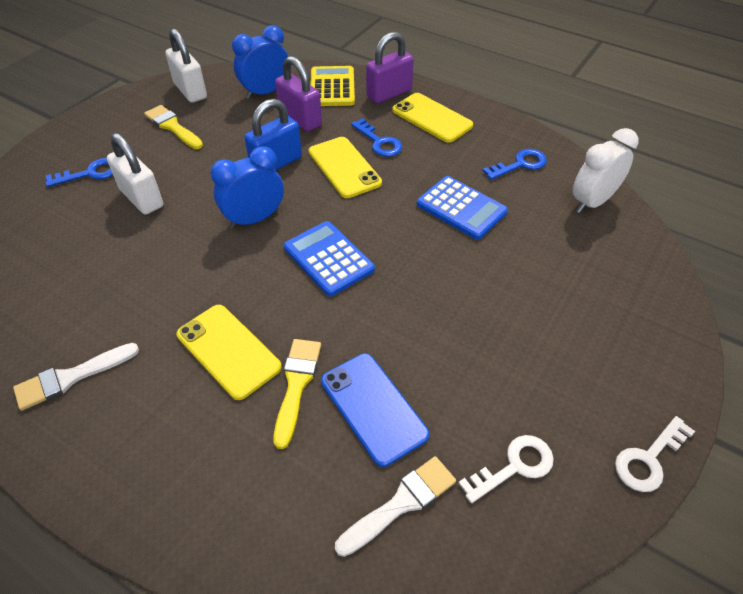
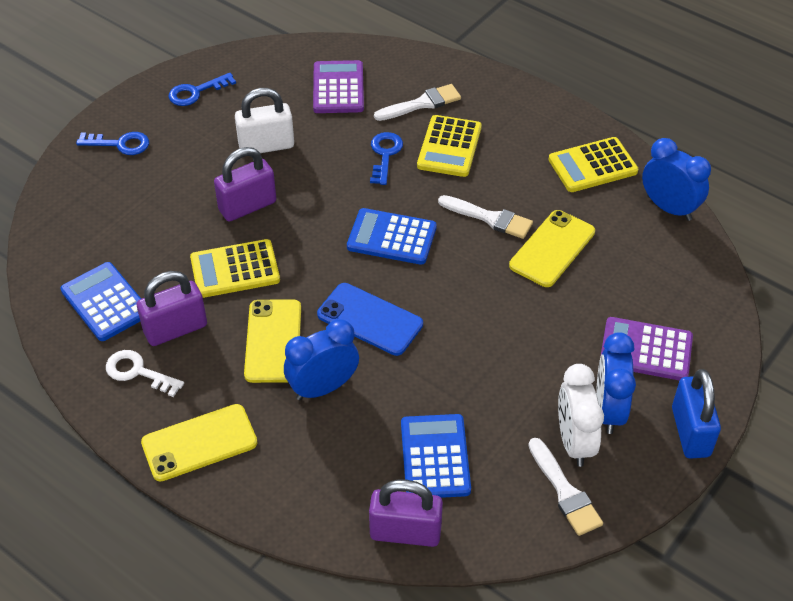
blue calculator: [284,221,375,296] [417,176,508,240] = 2 -> [60,262,141,341] [347,208,437,265] [401,414,471,498] = 3
blue clock: [210,146,284,229] [232,25,288,99] = 2 -> [284,319,359,400] [596,332,636,434] [642,138,711,221] = 3
purple calculator: none = 0 -> [313,60,364,113] [600,317,693,381] = 2
purple padlock: [275,56,322,132] [366,32,414,104] = 2 -> [137,271,207,346] [214,147,276,222] [369,480,443,547] = 3
white brush: [13,343,139,411] [335,456,456,557] = 2 -> [374,84,461,121] [438,195,533,239] [528,438,603,536] = 3
white key: [458,435,554,503] [615,416,695,492] = 2 -> [106,350,184,397] = 1
white padlock: [107,133,163,215] [165,28,207,103] = 2 -> [235,88,294,153] = 1
yellow brush: [144,105,203,149] [273,339,321,449] = 2 -> none = 0
yellow calculator: [310,66,355,106] = 1 -> [190,239,280,298] [417,115,482,177] [548,137,638,192] = 3

